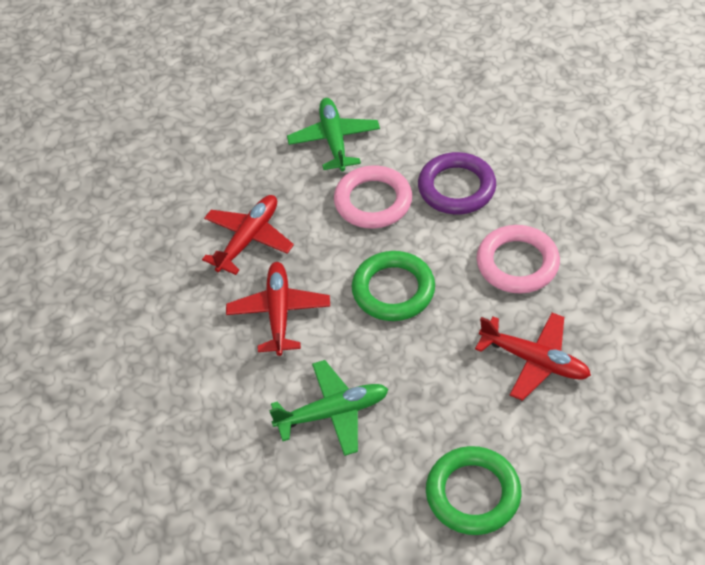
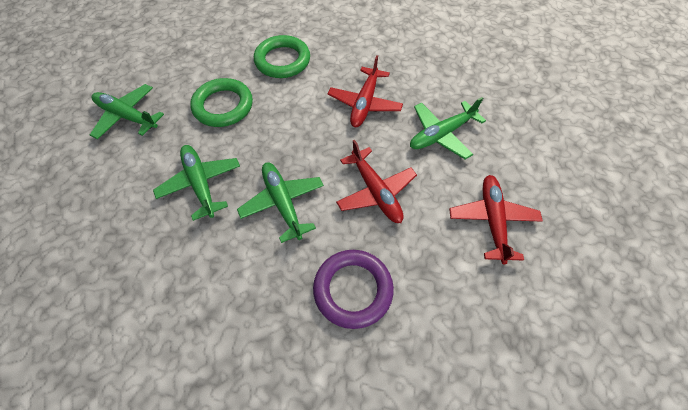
green plane: [269,360,388,456] [287,98,380,171] = 2 -> [90,84,164,140] [153,145,240,221] [237,162,324,243] [410,97,486,160] = 4
pink ring: [334,165,412,228] [477,225,560,294] = 2 -> none = 0

